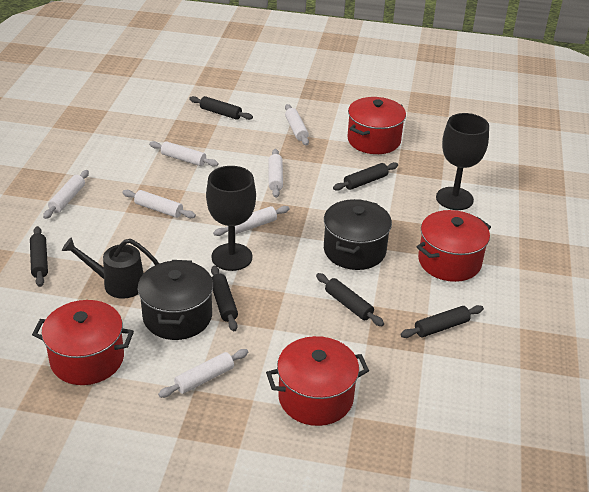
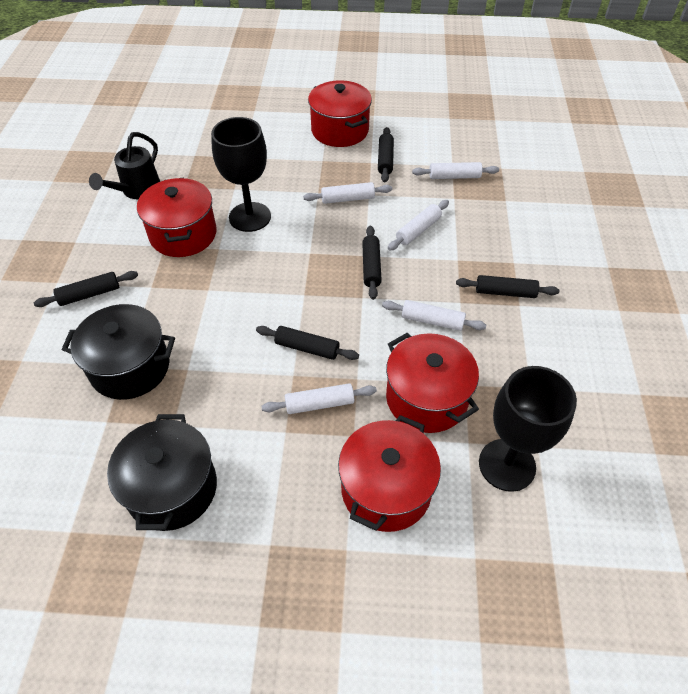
black rolling pin: [30,226,48,287] [189,96,253,120] [211,266,238,331] [316,273,384,326] [333,162,398,191] [400,305,484,338] = 6 -> [34,271,138,307] [256,326,359,360] [362,226,382,300] [378,127,394,183] [456,275,560,298] = 5
white rolling pin: [43,170,89,219] [122,190,196,218] [149,141,218,167] [158,349,248,398] [213,206,290,236] [269,149,283,198] [285,104,309,146] = 7 -> [261,383,377,414] [303,182,392,204] [382,300,486,331] [388,200,449,251] [412,162,499,179] = 5

